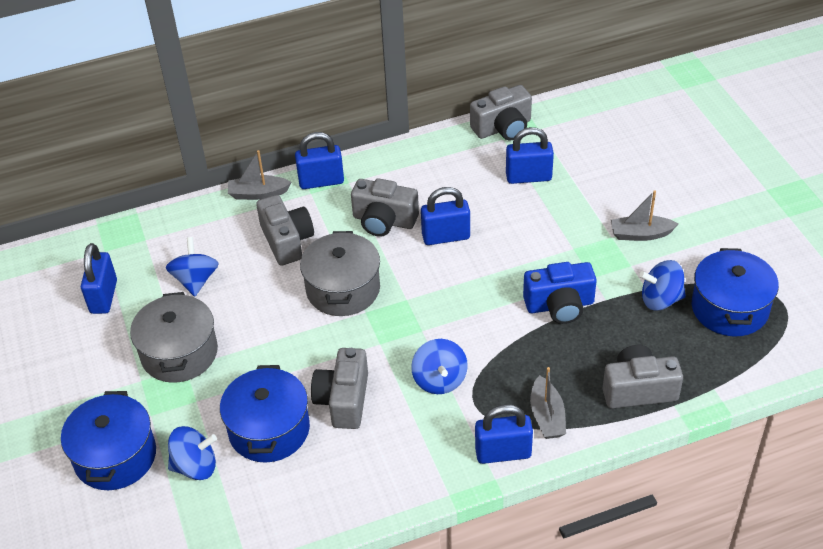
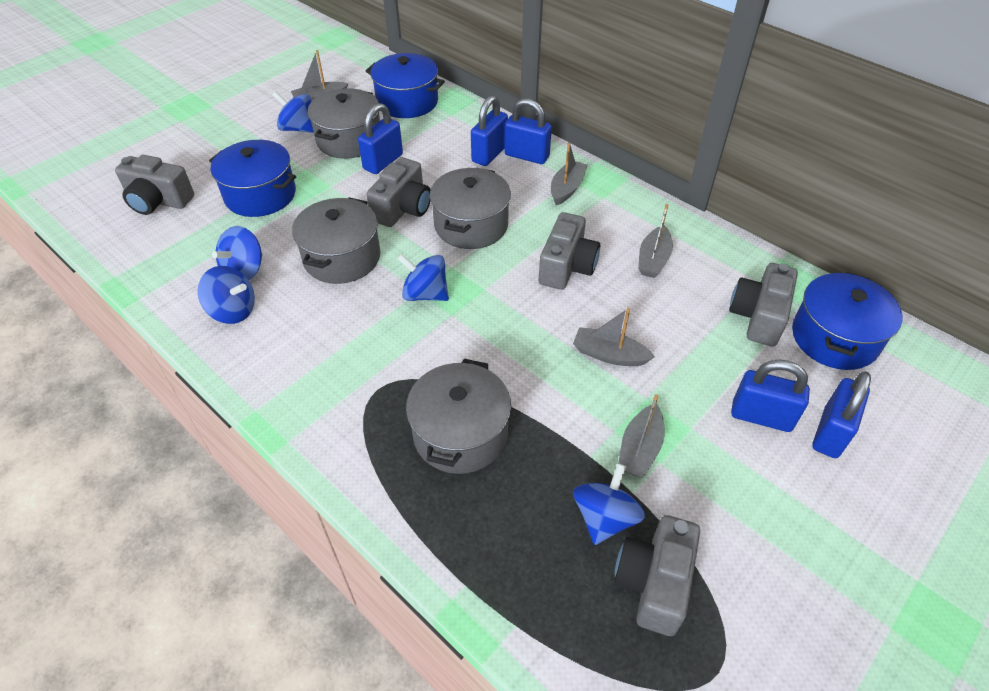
blue camera: [523,262,597,324] = 1 -> none = 0
blue spinning top: [166,237,219,296] [168,426,217,480] [411,339,468,394] [639,260,686,310] = 4 -> [198,266,255,324] [212,226,262,280] [272,92,314,133] [397,254,449,301] [573,463,645,545] = 5
grey boat: [228,150,291,200] [530,367,566,439] [611,190,678,241] = 3 -> [291,50,349,101] [551,143,588,205] [573,308,655,366] [618,394,665,478] [638,204,673,278] = 5
grey pot: [130,292,218,383] [300,231,380,316] = 2 -> [292,197,380,284] [308,88,380,159] [406,359,511,474] [430,168,511,249] = 4

